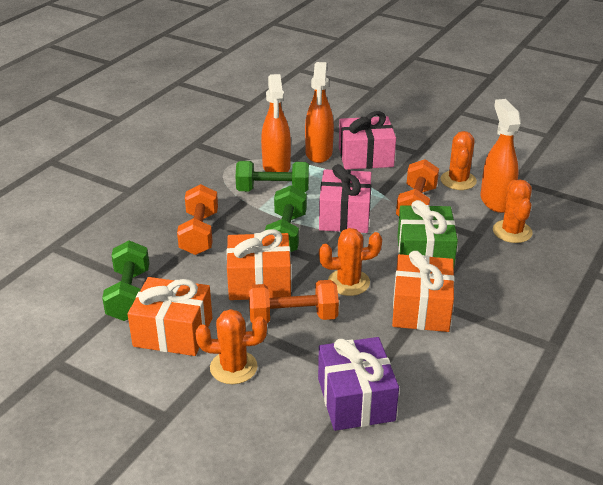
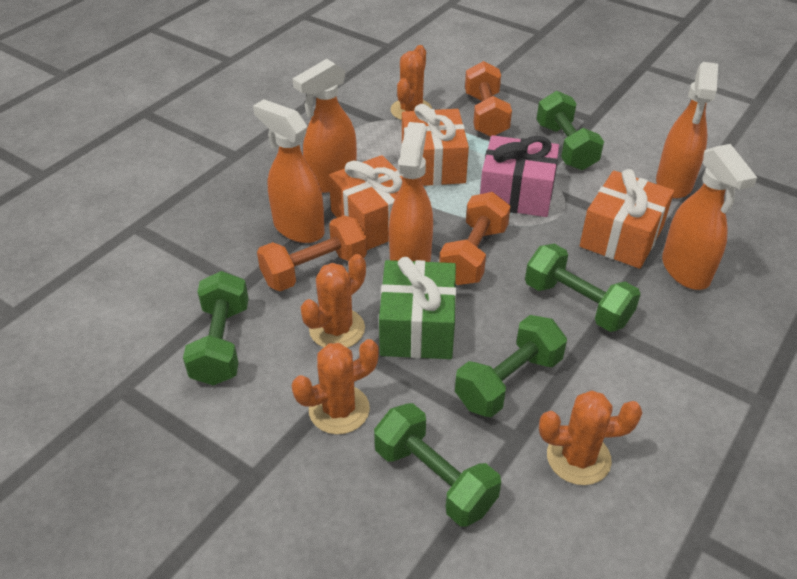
green dumbbell: [102,241,149,321] [235,161,309,192] [265,185,307,252] = 3 -> [183,271,249,385] [374,403,501,527] [455,315,567,417] [525,244,641,332] [537,91,604,170] = 5
orange spray bottle: [261,74,291,172] [305,62,334,163] [480,99,521,213] = 3 -> [253,99,325,243] [292,59,357,193] [389,122,433,262] [656,62,718,199] [662,144,757,290] = 5
pink gift: [319,164,371,233] [339,111,396,170] = 2 -> [480,135,559,217] = 1
purple gift: [318,337,399,431] = 1 -> none = 0

